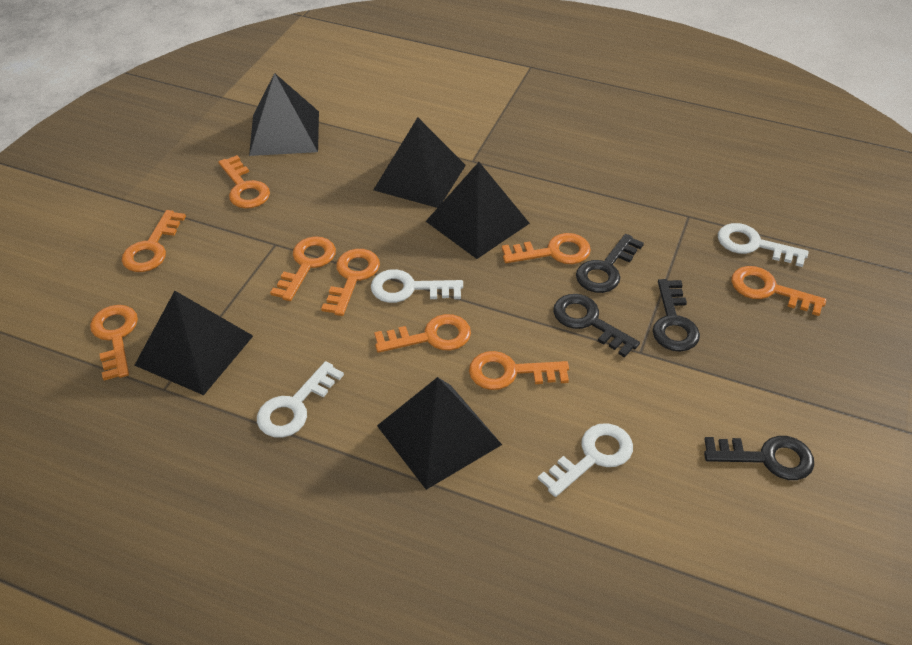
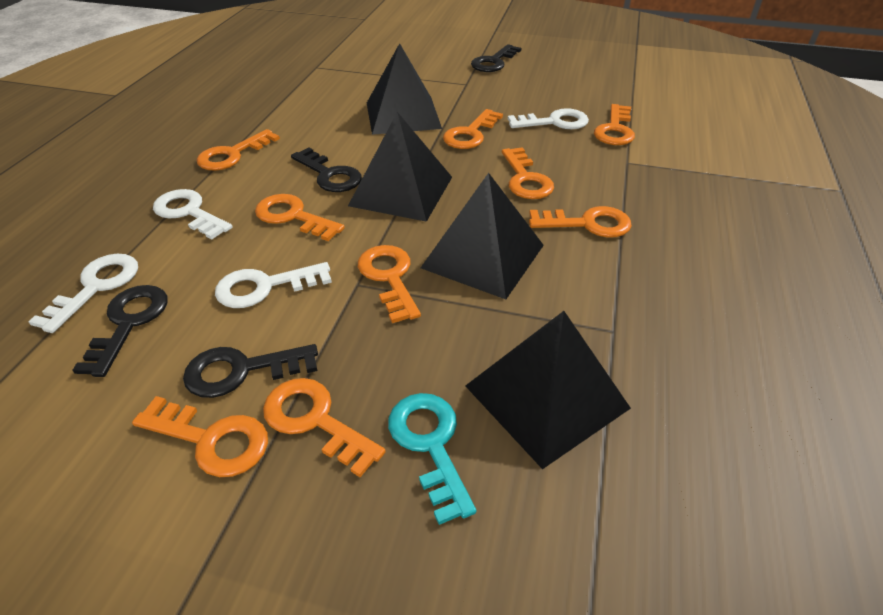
black pyramid: [134,291,253,395] [249,73,319,156] [374,117,466,208] [377,377,502,490] [426,162,530,259] = 5 -> [348,112,452,222] [367,43,442,135] [421,173,544,299] [465,311,631,469] = 4
turquoise key: none = 0 -> [388,393,477,525] = 1

